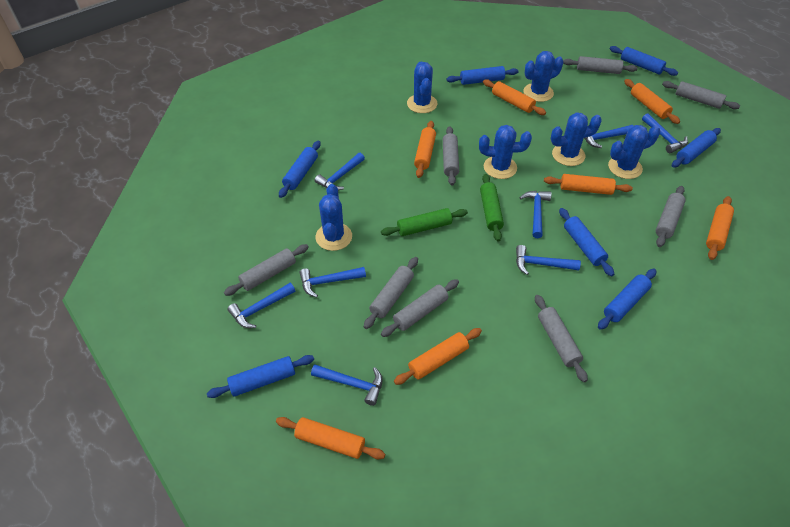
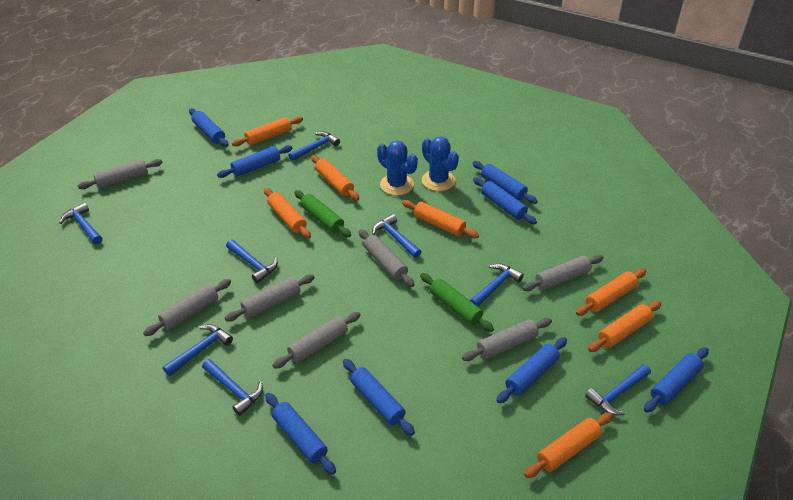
blue cactus: [315,184,352,251] [407,62,437,113] [479,125,532,179] [523,51,563,102] [551,112,602,166] [608,125,660,179] = 6 -> [377,140,418,195] [422,137,459,191] = 2
blue rolling pin: [207,355,314,398] [279,141,321,198] [447,66,518,85] [559,208,614,276] [598,269,656,330] [610,46,678,76] [672,128,721,167] = 7 -> [189,108,228,147] [217,145,293,178] [265,393,336,475] [343,359,415,436] [472,161,538,204] [473,177,537,224] [496,337,567,403] [644,347,709,412] = 8
grey rolling pin: [224,244,309,296] [364,257,418,329] [381,279,459,337] [443,126,459,186] [535,295,588,382] [563,56,637,74] [656,186,686,247] [662,81,740,109] = 8 -> [78,159,163,189] [143,279,231,336] [225,274,315,321] [272,312,361,369] [359,229,414,287] [462,318,552,361] [522,255,603,291] = 7

